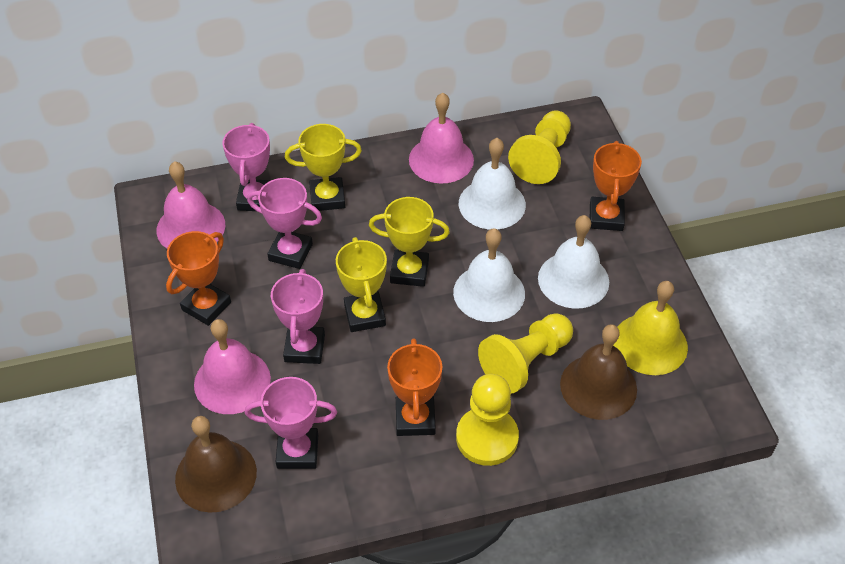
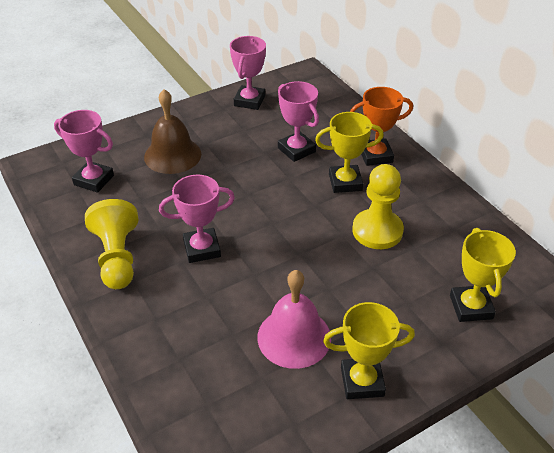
brown bell: [175,416,257,513] [560,324,637,420] = 2 -> [144,89,201,174] = 1
orange trophy: [166,231,231,326] [387,338,442,436] [590,141,642,231] = 3 -> [350,87,413,166] = 1
pink bell: [157,161,225,249] [194,319,271,414] [409,92,474,184] = 3 -> [257,270,331,369] = 1
white bell: [453,228,525,322] [459,138,526,230] [538,215,609,309] = 3 -> none = 0
yellow bell: [613,281,688,375] = 1 -> none = 0
yellow pawn: [456,374,519,466] [478,313,573,393] [508,110,571,184] = 3 -> [85,199,139,289] [352,164,404,249] = 2

